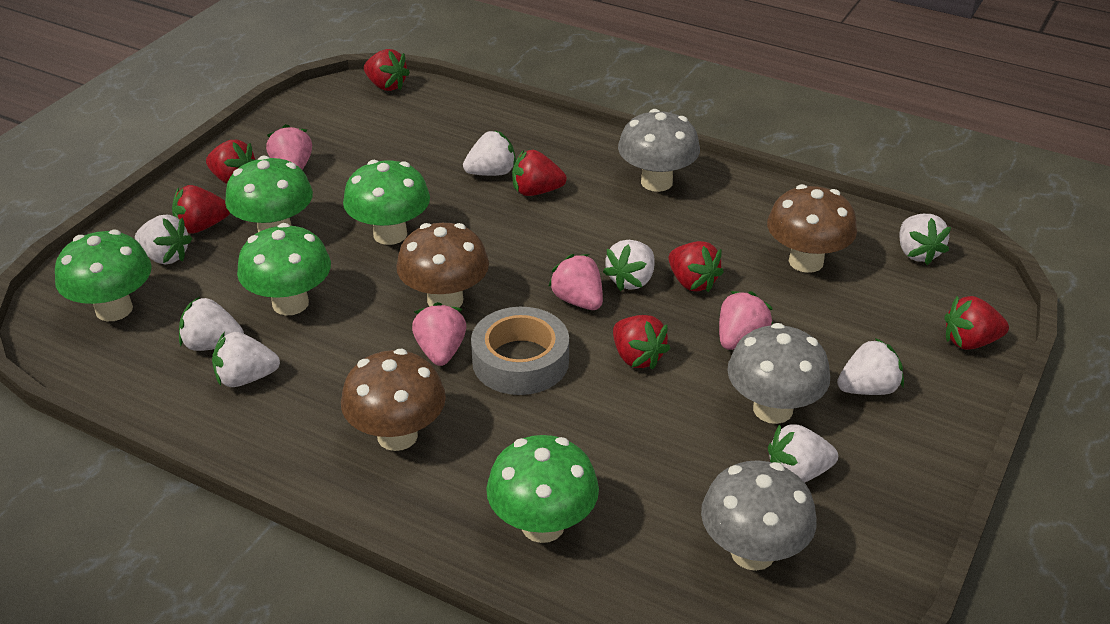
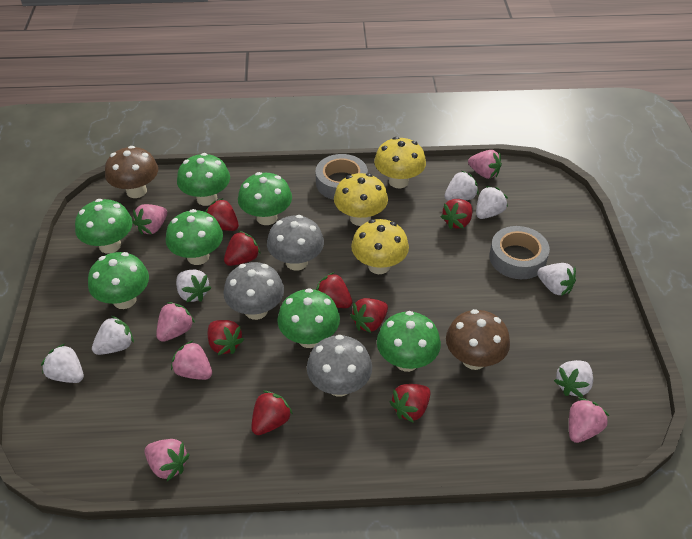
brown mushroom: [341,349,446,451] [396,223,489,308] [767,184,857,273] = 3 -> [105,146,158,198] [446,309,510,370] = 2
green mushroom: [55,230,152,321] [225,156,313,232] [237,223,331,315] [343,160,430,245] [486,435,599,543] = 5 -> [75,199,133,254] [88,252,149,309] [166,209,223,265] [177,153,230,206] [238,172,292,225] [277,288,340,348] [377,311,441,372] = 7
grey tape: [471,307,569,395] = 1 -> [316,154,368,200] [489,226,550,279] = 2
pink strawberry: [266,124,312,170] [412,302,466,366] [548,254,603,310] [719,291,773,350] = 4 -> [133,204,167,235] [145,439,190,481] [156,302,195,342] [171,340,212,380] [468,150,502,179] [569,398,609,443] = 6
red strawberry: [172,185,230,234] [206,140,255,184] [364,49,410,91] [512,150,567,196] [613,315,671,370] [669,241,724,292] [945,296,1009,350] = 7 -> [205,198,239,231] [208,320,244,355] [224,231,261,266] [251,391,293,435] [316,272,352,308] [350,298,388,333] [390,384,431,423] [441,199,472,229] = 8
white strawberry: [135,215,192,264] [179,296,244,351] [212,332,280,387] [463,130,516,176] [603,240,655,291] [768,424,838,483] [837,338,904,395] [899,214,951,265] = 8 -> [41,344,84,383] [92,316,134,355] [176,270,211,303] [444,170,479,201] [476,186,508,219] [537,263,576,296] [554,360,593,398] = 7
yellow mushroom: none = 0 -> [334,173,388,226] [351,219,409,274] [374,137,426,188] = 3

